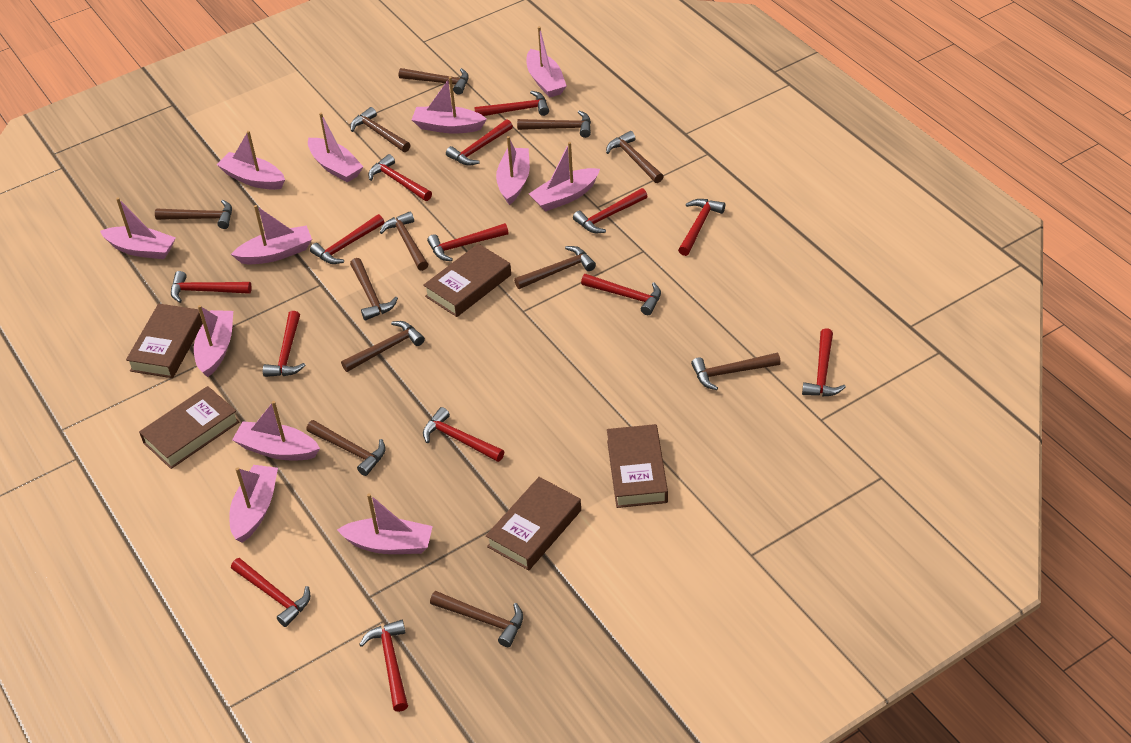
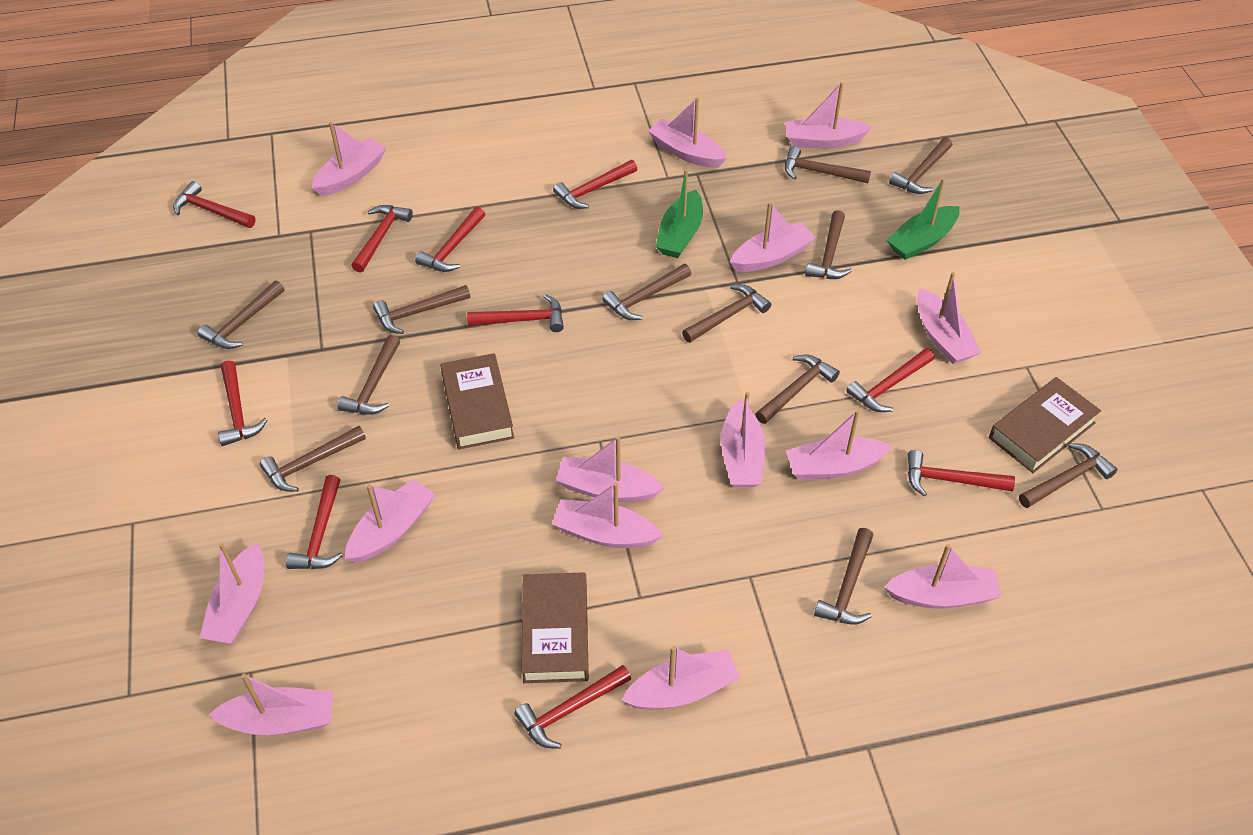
brown book: [126,304,203,378] [139,386,239,469] [423,244,511,317] [486,477,581,570] [607,424,668,508] = 5 -> [440,353,514,449] [521,572,589,683] [989,377,1101,473] = 3
green boat: none = 0 -> [656,169,703,258] [887,178,959,260] = 2
pink boat: [100,197,176,259] [194,305,233,377] [216,131,285,190] [229,465,278,543] [231,205,312,264] [232,401,320,460] [308,113,363,183] [337,493,433,554] [412,77,487,134] [496,136,530,205] [527,26,567,98] [529,142,600,211] = 12 -> [200,542,264,644] [208,674,333,735] [312,122,386,196] [345,479,435,563] [552,483,663,548] [556,436,664,502] [621,646,740,710] [648,97,727,168] [721,392,765,487] [730,202,816,272] [785,82,872,149] [786,410,892,480] [884,544,1001,609] [917,272,981,364] = 14
red hammer: [171,271,252,303] [231,558,310,627] [263,311,306,377] [310,214,384,264] [359,620,408,712] [368,154,432,201] [423,407,504,462] [427,223,509,261] [446,119,513,166] [474,91,549,116] [573,188,648,233] [581,274,661,315] [678,199,725,256] [802,328,846,396] = 14 -> [173,181,256,228] [218,360,268,446] [286,475,342,569] [351,205,413,273] [415,207,485,272] [467,294,564,332] [514,665,631,749] [553,160,637,209] [846,348,935,412] [908,450,1015,497] = 10

